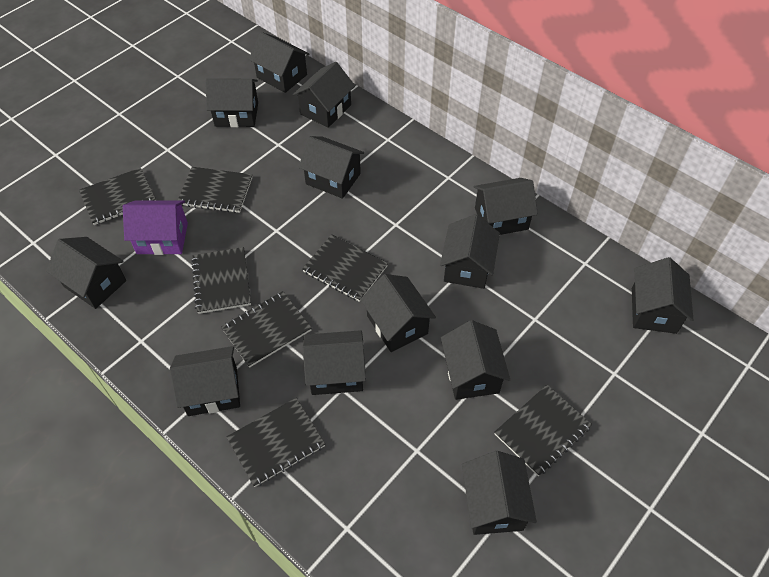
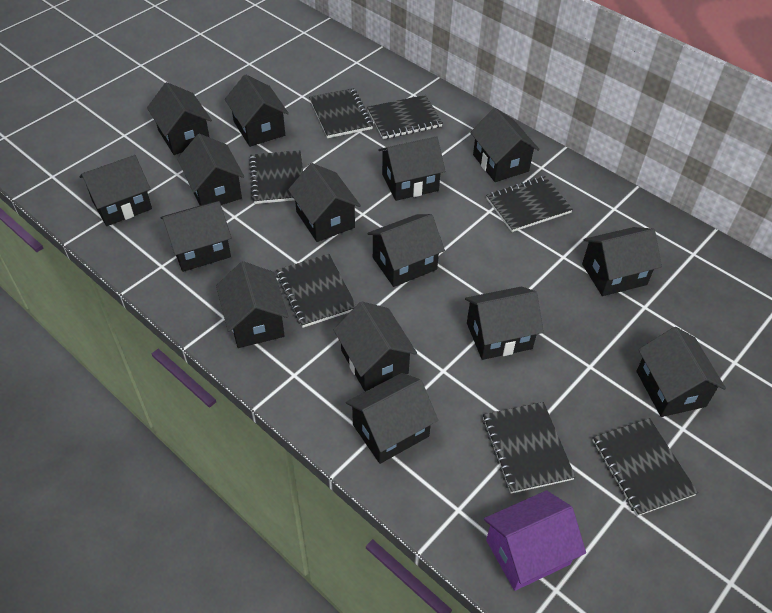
black house: [46,237,126,309] [170,346,240,416] [206,78,258,127] [249,32,309,93] [293,62,355,128] [299,136,364,199] [303,330,366,395] [360,274,436,352] [440,214,500,289] [441,320,510,400] [462,451,537,535] [474,178,538,235] [632,257,693,334] = 13 -> [79,155,152,226] [147,82,212,155] [161,201,232,272] [177,134,244,205] [216,261,288,348] [225,74,289,147] [288,163,361,242] [333,302,417,391] [346,373,438,464] [367,214,445,287] [378,136,445,201] [465,286,544,360] [470,108,540,182] [582,227,662,296] [636,327,726,417] = 15

